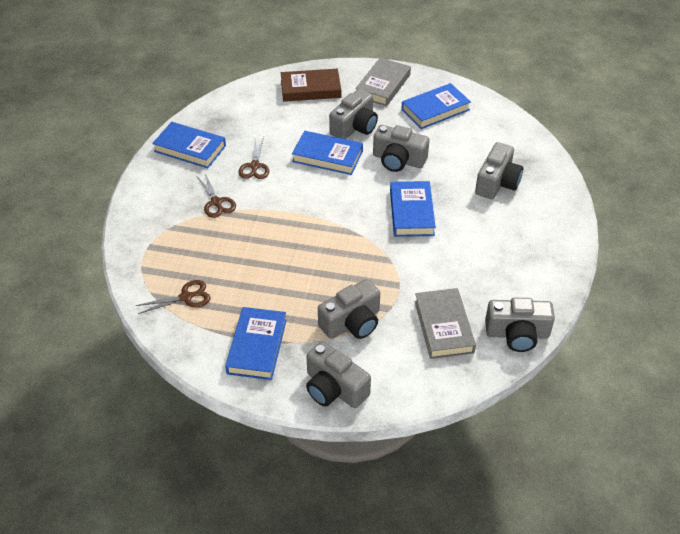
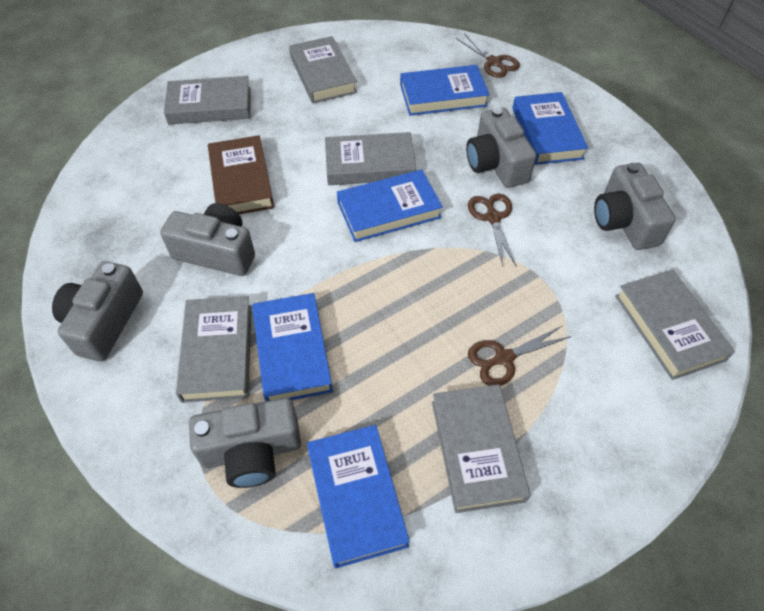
grey book: [355,58,411,106] [414,288,476,359] = 2 -> [164,76,251,125] [176,296,252,403] [289,36,357,103] [325,132,416,185] [432,384,531,513] [615,269,735,380] = 6
grey camera: [306,341,371,408] [318,279,380,339] [329,89,378,139] [373,125,429,172] [475,142,523,199] [485,298,555,352] = 6 -> [52,261,143,362] [160,203,255,276] [189,398,301,488] [466,107,537,188] [594,163,676,250] = 5

